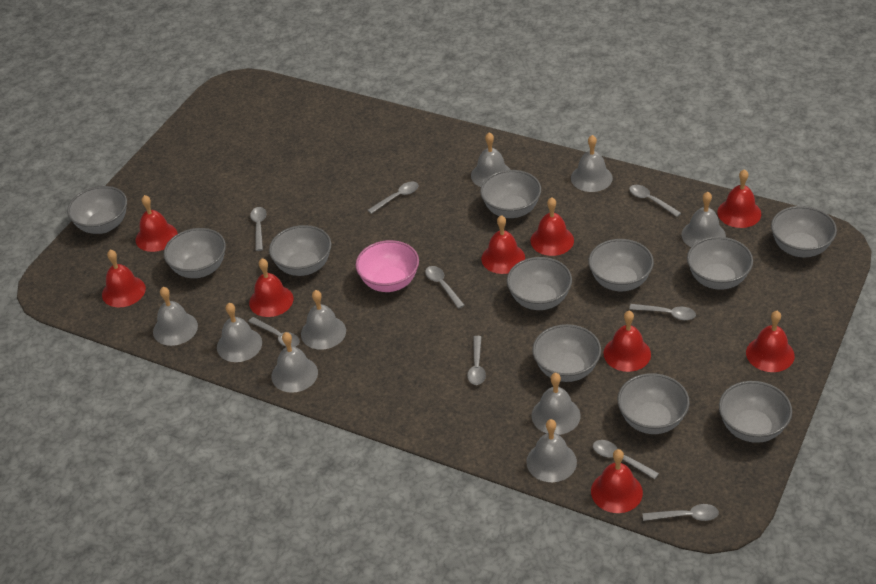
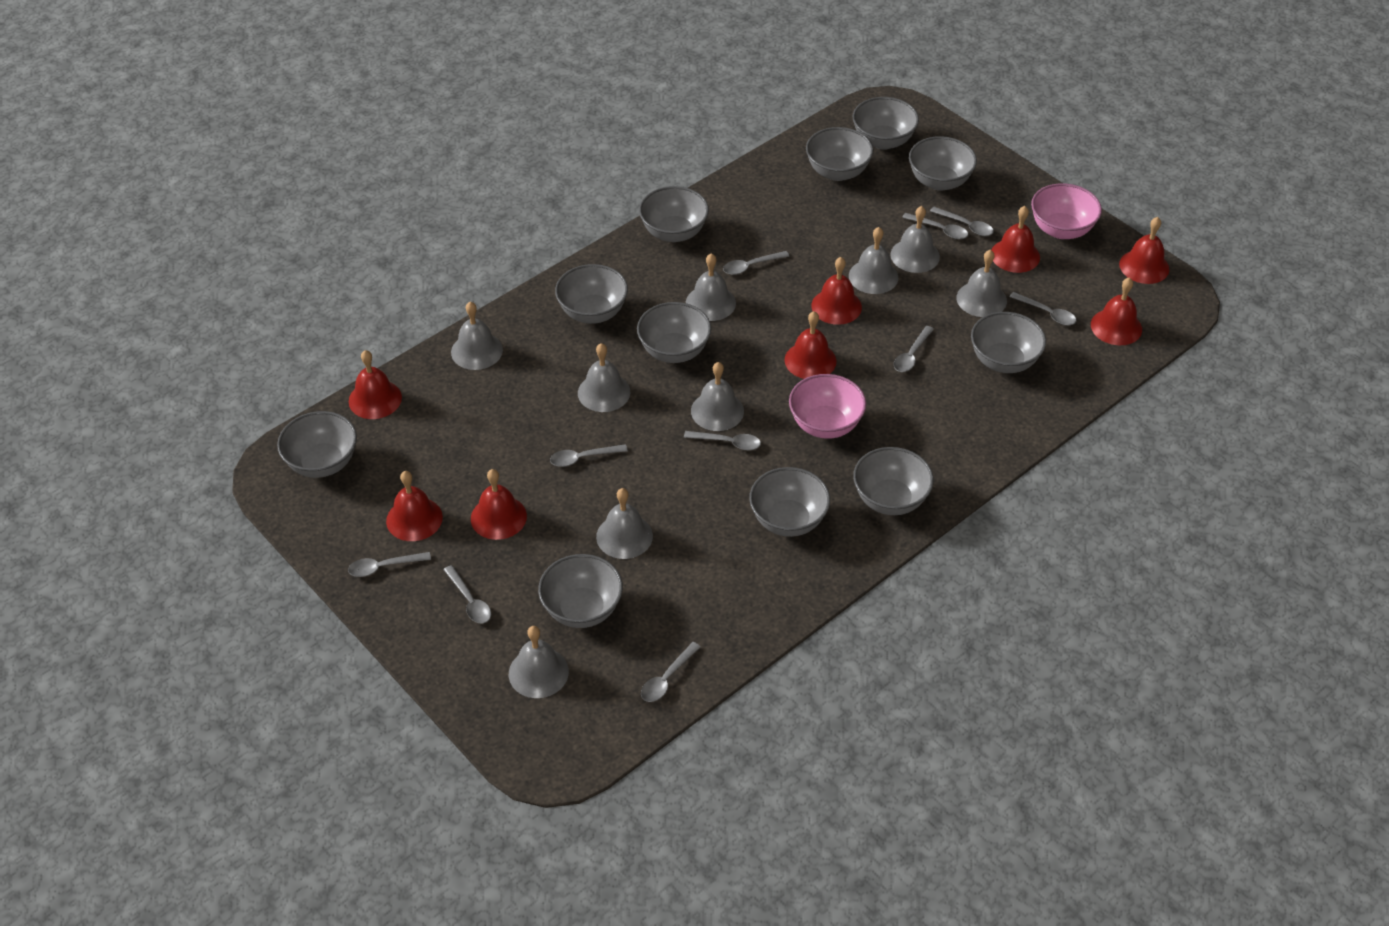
grey spoon: [248,317,300,347] [250,207,267,251] [368,181,419,214] [425,266,465,309] [467,336,486,385] [593,440,659,479] [629,185,681,217] [629,304,696,320] [642,504,719,521] = 9 -> [348,552,431,577] [443,565,491,623] [550,444,628,467] [641,642,700,702] [684,431,761,450] [723,251,789,275] [894,326,934,372] [902,213,968,239] [930,207,994,236] [1009,292,1076,325] = 10
pink bowl: [356,240,419,292] = 1 -> [789,374,866,439] [1031,183,1102,239] = 2
red bell: [102,250,146,307] [136,195,178,252] [249,258,293,317] [481,215,525,274] [531,197,574,256] [591,449,643,513] [603,311,651,372] [717,169,761,228] [746,311,795,372] = 9 -> [349,350,402,419] [386,471,443,541] [471,469,527,540] [784,311,836,379] [811,257,862,325] [992,206,1040,273] [1091,277,1142,345] [1119,217,1169,284] = 8

